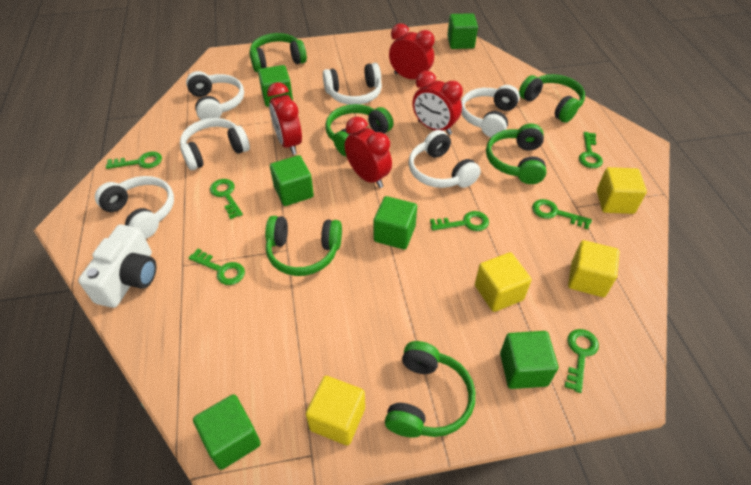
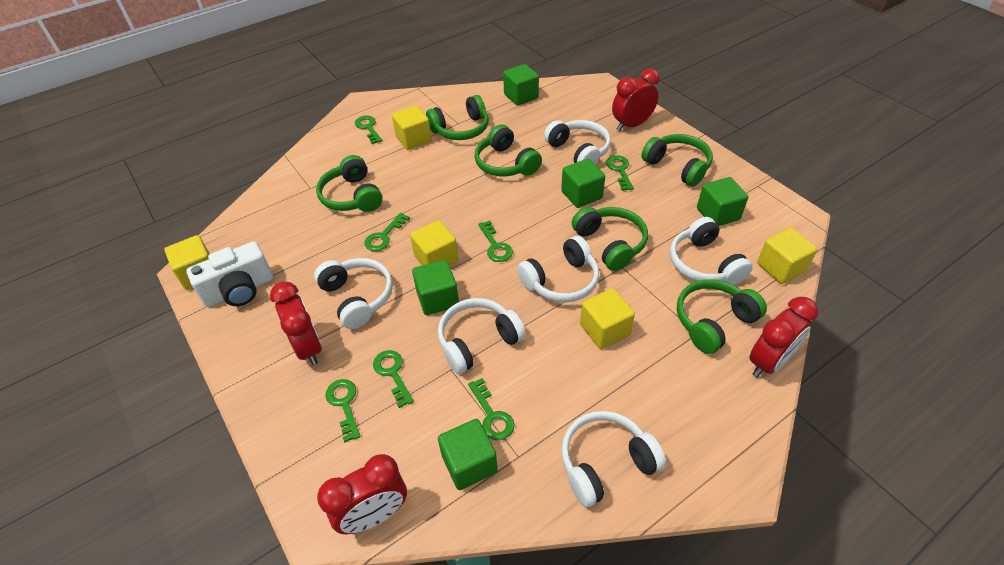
green cube: [193,394,261,470] [258,65,293,107] [270,155,314,206] [374,196,417,249] [447,13,478,49] [500,331,558,389] = 6 -> [412,260,459,315] [438,419,498,490] [503,64,539,106] [561,159,605,208] [697,177,749,226] = 5
yellow cube: [306,376,365,446] [475,252,532,312] [568,240,620,297] [597,167,647,214] = 4 -> [164,235,210,290] [392,105,432,150] [410,220,459,265] [580,288,635,349] [757,228,818,284] = 5

